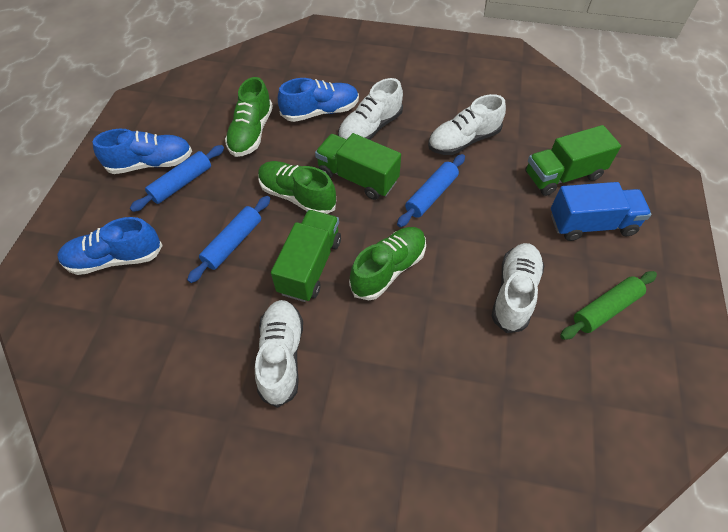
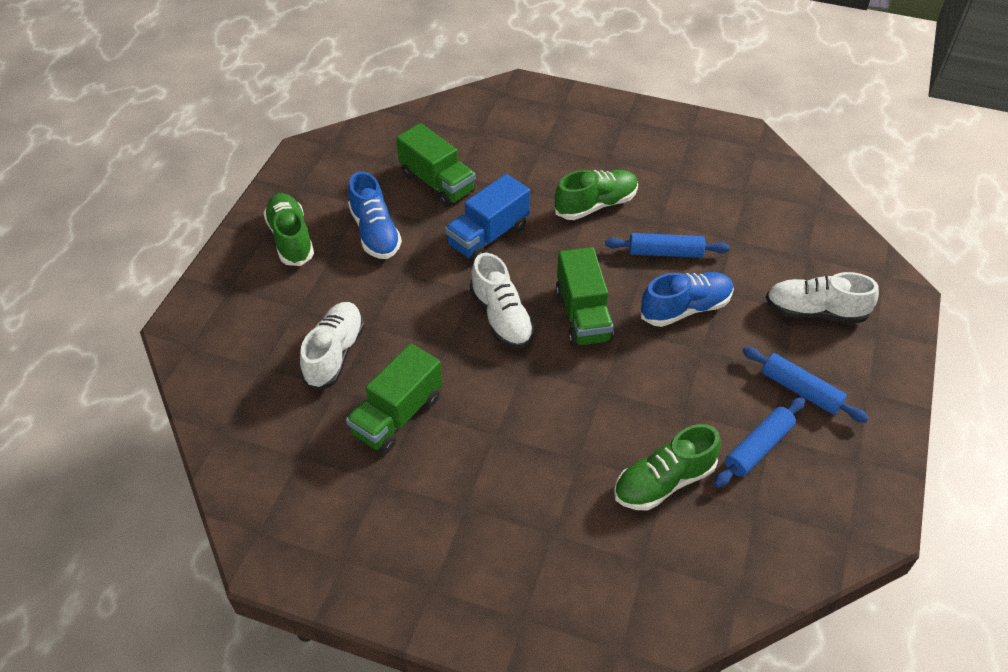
blue shoe: [57,217,163,275] [92,129,192,174] [278,78,359,122] = 3 -> [348,171,402,259] [640,272,734,327] = 2
green rolling pin: [560,271,657,340] = 1 -> none = 0
white shoe: [255,300,303,408] [338,78,403,140] [428,94,506,155] [492,243,545,333] = 4 -> [300,302,364,390] [470,253,535,348] [766,272,879,323] = 3

